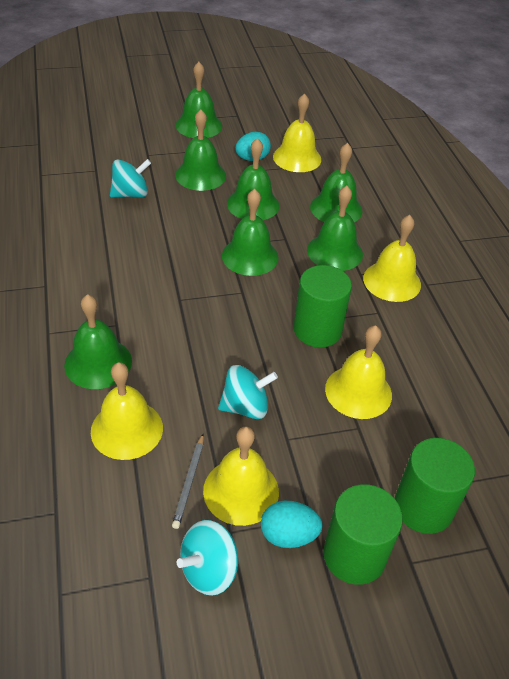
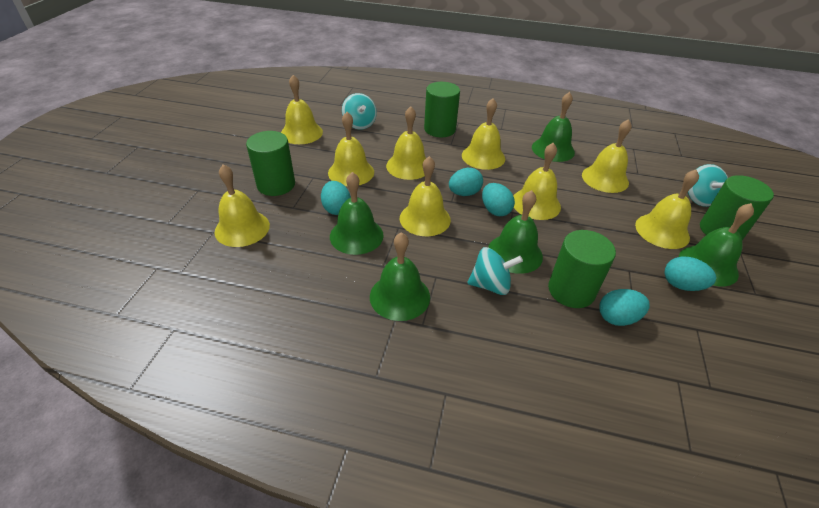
green bell: [64,294,132,389] [175,109,226,191] [176,62,222,138] [222,189,279,276] [227,138,279,220] [307,186,363,271] [310,143,363,222] = 7 -> [330,172,384,255] [370,232,430,321] [488,190,543,274] [532,92,575,162] [679,203,754,287] = 5
green cylinder: [294,265,352,347] [323,484,403,585] [395,438,475,534] = 3 -> [246,131,295,196] [424,82,460,137] [548,230,616,308] [700,175,774,240] = 4
grey pencil: [172,434,204,529] = 1 -> none = 0
turquoise egg: [235,132,271,161] [261,501,323,548] = 2 -> [321,181,351,215] [449,168,483,196] [482,183,515,216] [599,289,650,326] [664,257,716,291] = 5
yellow bell: [91,362,163,460] [203,427,279,526] [273,93,321,172] [325,325,392,419] [363,215,421,302] = 5 -> [214,164,270,247] [281,75,323,144] [328,112,374,186] [386,106,426,180] [400,156,451,236] [462,98,505,170] [513,143,561,220] [582,119,632,193] [635,169,699,249] = 9

